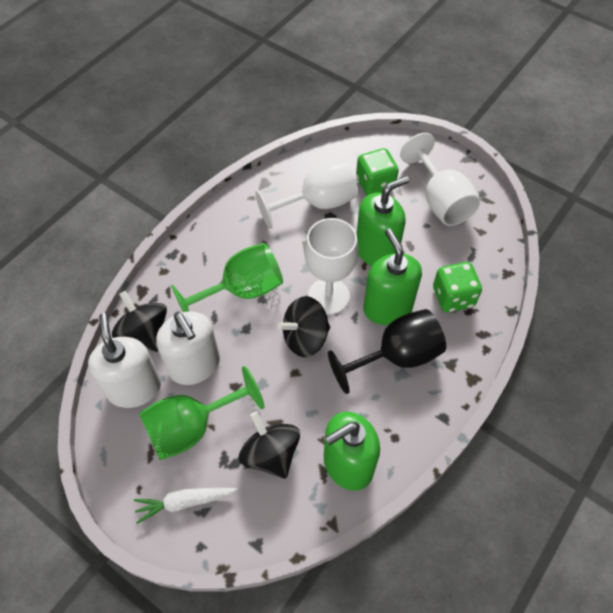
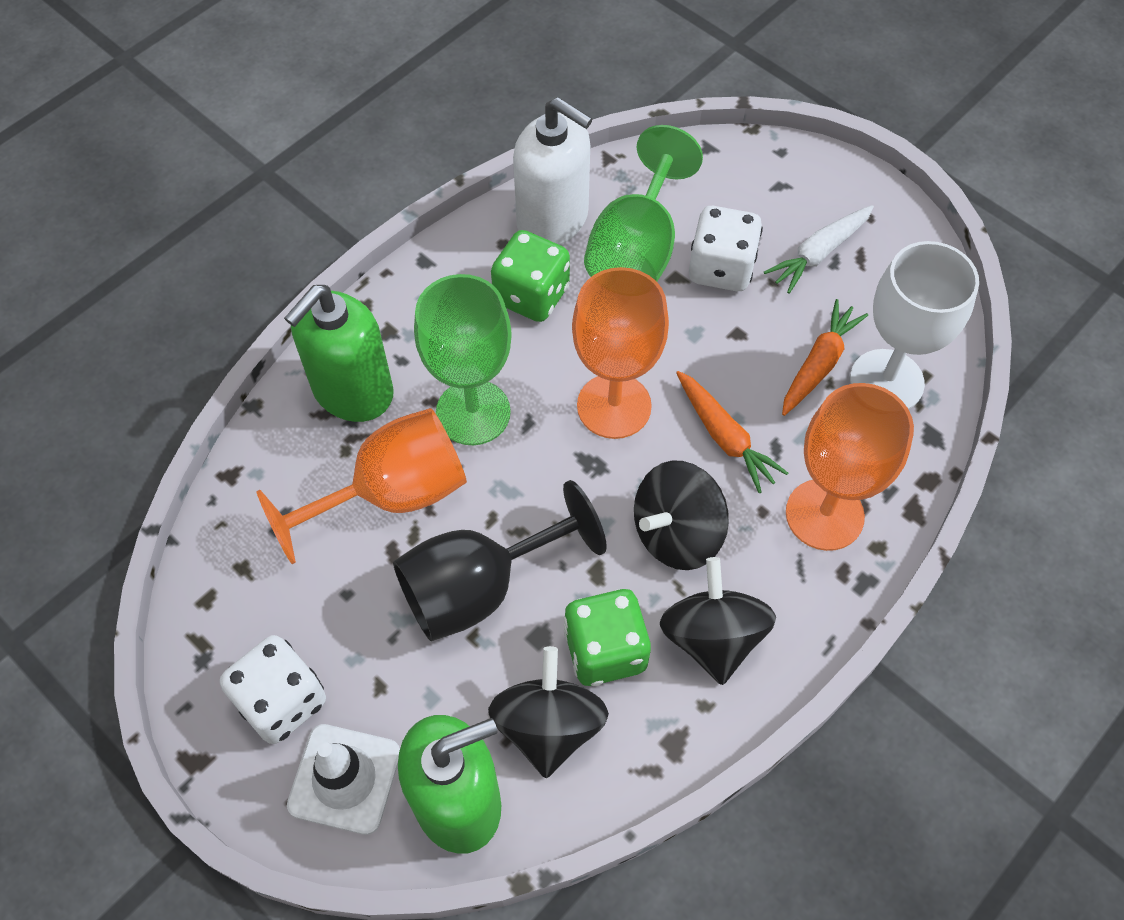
green soap dispenser: [324,412,380,491] [356,176,409,266] [363,228,422,325] = 3 -> [284,285,394,422] [398,715,501,854] = 2
orange carrot: none = 0 -> [676,371,788,493] [782,299,868,416] = 2
orange goblet: none = 0 -> [256,408,467,564] [572,267,669,439] [786,383,914,551] = 3
white dice: none = 0 -> [220,635,326,744] [689,206,763,291] = 2
white goblet: [255,158,358,229] [304,218,359,315] [400,133,480,226] = 3 -> [850,241,979,409] = 1
white soap dispenser: [88,313,161,408] [156,311,220,385] = 2 -> [513,97,592,245] = 1
white traffic cone: none = 0 -> [287,724,400,835] = 1

